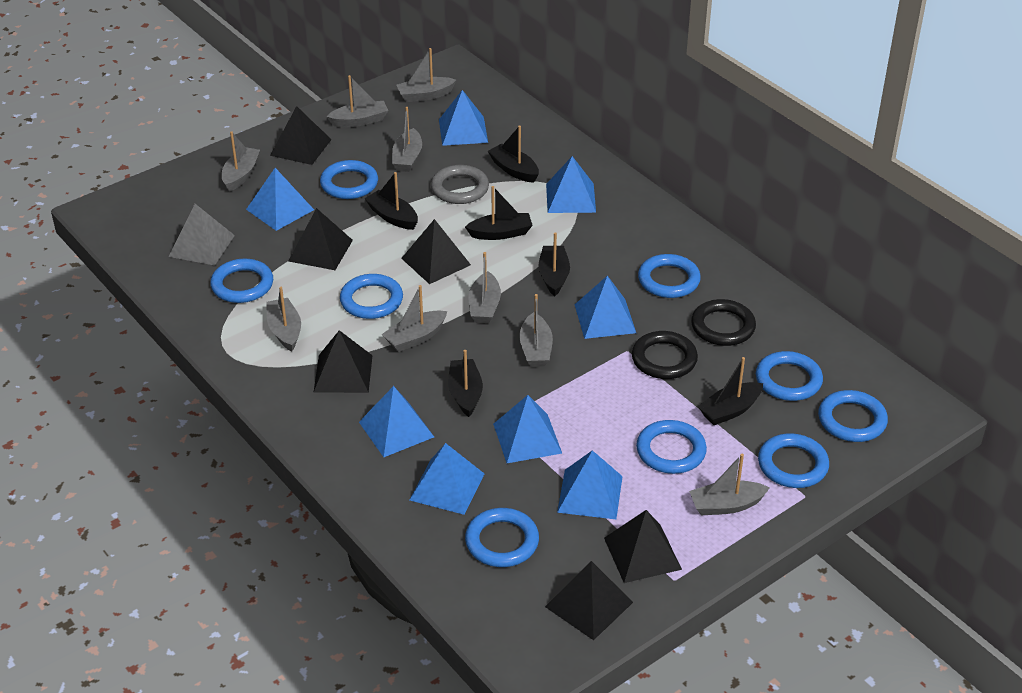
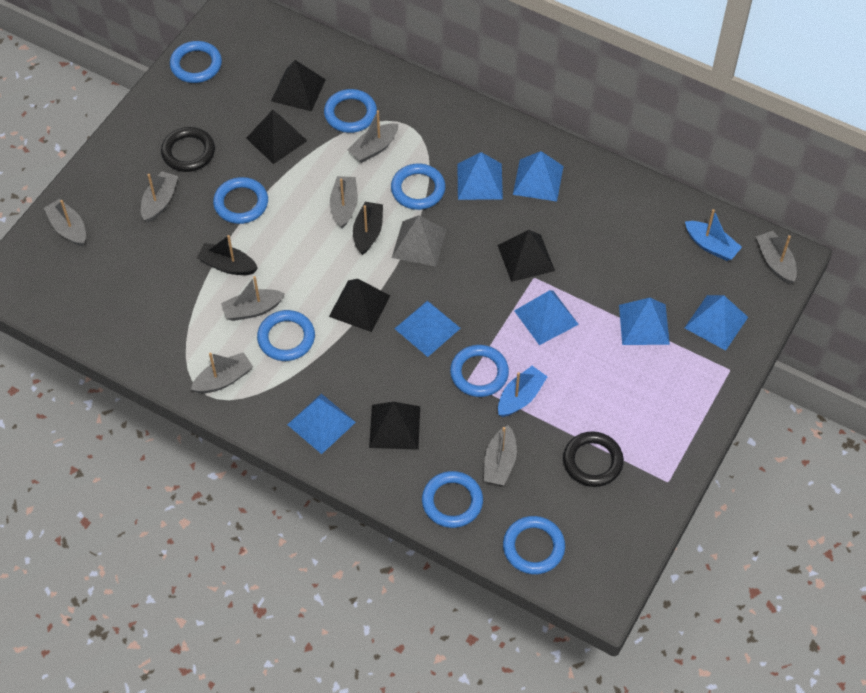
black boat: [364,172,418,230] [448,350,483,417] [465,186,533,240] [488,126,539,183] [538,232,570,296] [698,357,763,425] = 6 -> [197,235,258,275] [353,202,383,255] = 2
black pyramid: [270,106,332,165] [288,208,353,270] [314,330,373,393] [401,219,471,284] [545,561,633,640] [604,510,682,583] = 6 -> [246,110,307,164] [271,60,326,111] [329,279,390,332] [369,402,420,450] [498,230,555,282] = 5
blue boat: none = 0 -> [498,366,548,417] [685,209,742,261] = 2
blue pyramid: [246,168,314,231] [359,386,434,457] [410,443,484,515] [439,90,488,146] [493,395,562,463] [546,156,596,213] [557,450,623,519] [575,276,636,339] = 8 -> [287,393,356,454] [394,300,461,357] [457,152,503,200] [513,151,564,201] [514,290,579,345] [619,298,670,345] [685,295,748,351] = 7
blue ring: [210,259,273,303] [320,160,378,199] [340,274,403,319] [465,508,539,567] [636,420,707,474] [638,254,701,298] [756,351,823,401] [758,433,829,488] [818,390,888,442] = 9 -> [170,41,222,83] [213,177,268,224] [257,310,315,361] [324,89,377,133] [391,164,445,210] [422,471,483,528] [450,345,509,397] [503,516,565,574] = 8
grey boat: [222,131,260,192] [266,287,301,351] [326,75,388,127] [382,285,447,352] [392,107,422,172] [397,48,456,102] [468,252,501,324] [519,294,553,367] [689,454,770,515] = 9 -> [44,199,86,246] [141,171,178,223] [191,352,253,393] [221,276,285,321] [330,176,358,228] [347,110,398,163] [484,425,517,485] [756,231,797,284] = 8
grey ring: [431,165,489,204] = 1 -> none = 0

